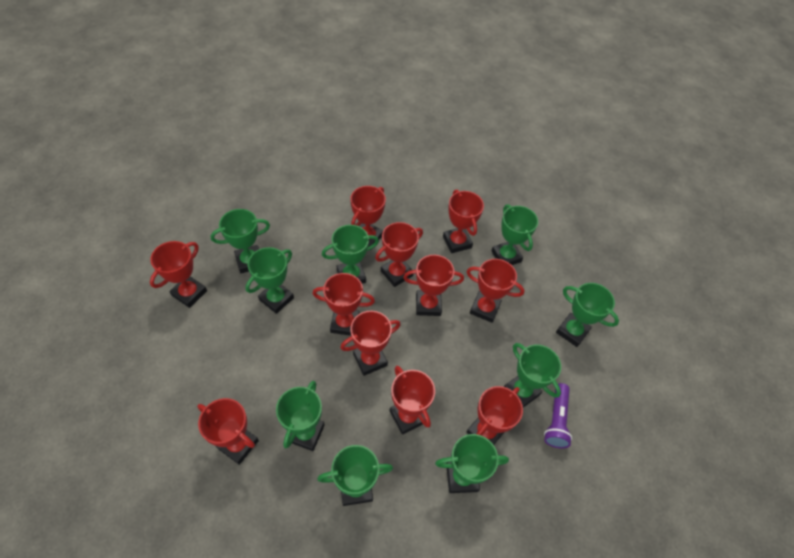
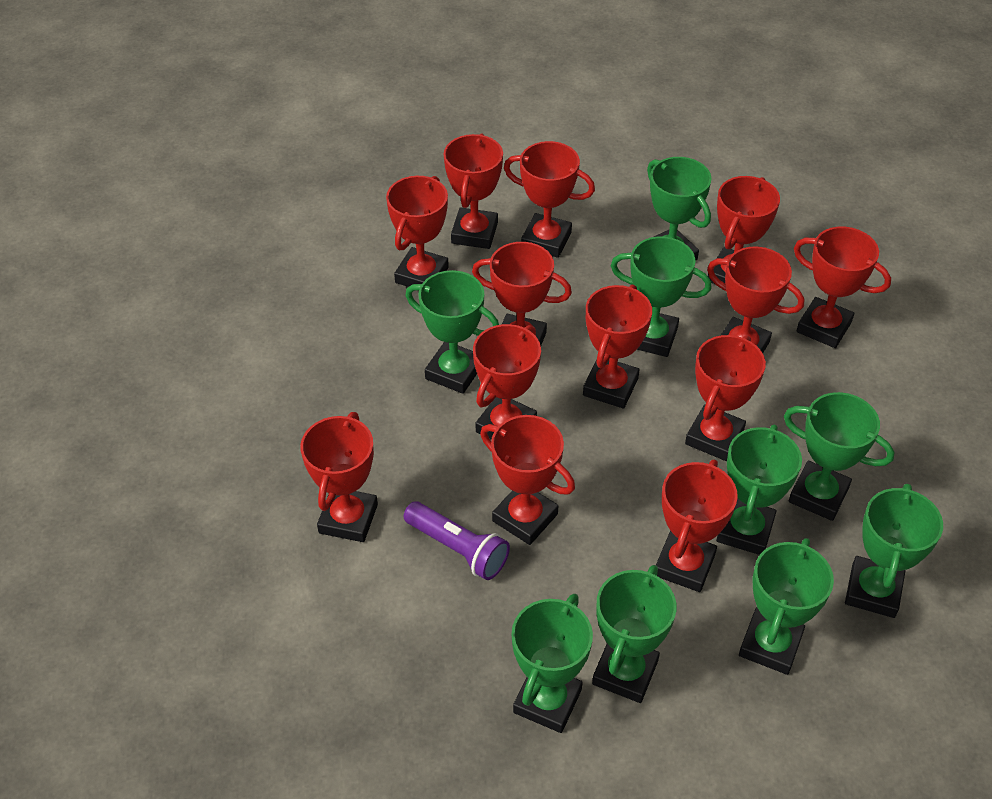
red trophy: [150,241,207,308] [197,398,259,465] [312,273,375,336] [340,311,401,376] [350,186,386,247] [375,222,423,287] [389,366,435,435] [403,255,464,316] [443,190,484,253] [466,259,524,323] [467,386,523,445] = 11 -> [300,412,378,542] [386,176,449,287] [444,134,503,249] [472,242,572,345] [473,324,541,440] [480,415,575,545] [504,141,595,258] [583,284,652,409] [656,460,738,592] [685,335,766,461] [707,247,804,353] [708,176,780,284] [794,227,891,348] = 13

